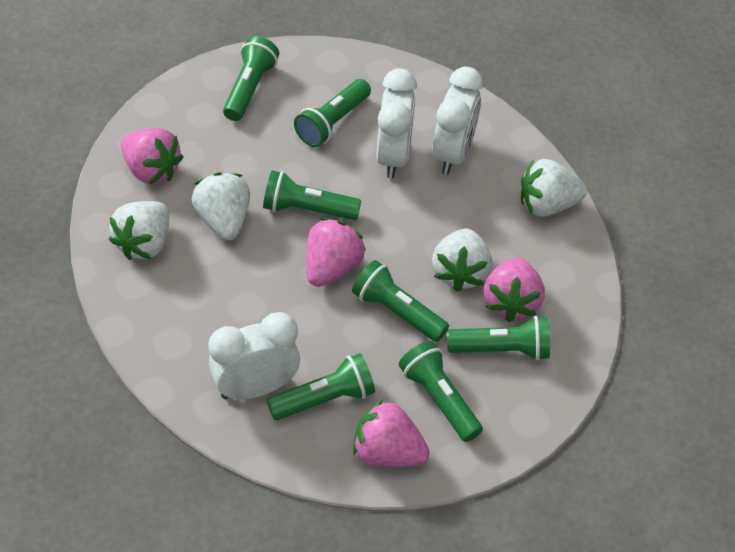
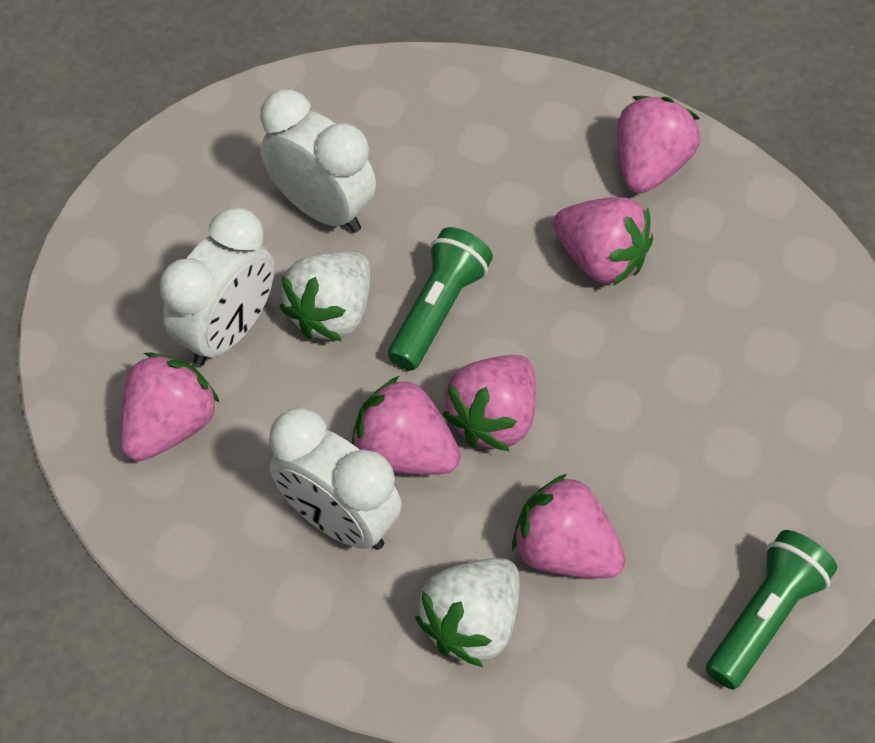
green flashlight: [223,36,279,121] [263,170,361,220] [267,353,375,420] [294,79,371,147] [352,260,449,342] [399,341,483,442] [447,316,550,361] = 7 -> [388,227,493,371] [706,530,837,690] = 2
pink strawberry: [121,128,183,184] [306,218,366,287] [353,399,430,467] [483,257,545,322] = 4 -> [120,352,220,461] [352,376,461,475] [442,355,536,451] [512,474,626,578] [553,197,653,286] [617,96,700,194] = 6
white strawberry: [109,201,169,260] [191,172,250,240] [432,228,492,292] [521,159,587,217] = 4 -> [280,251,370,341] [415,558,520,667] = 2

